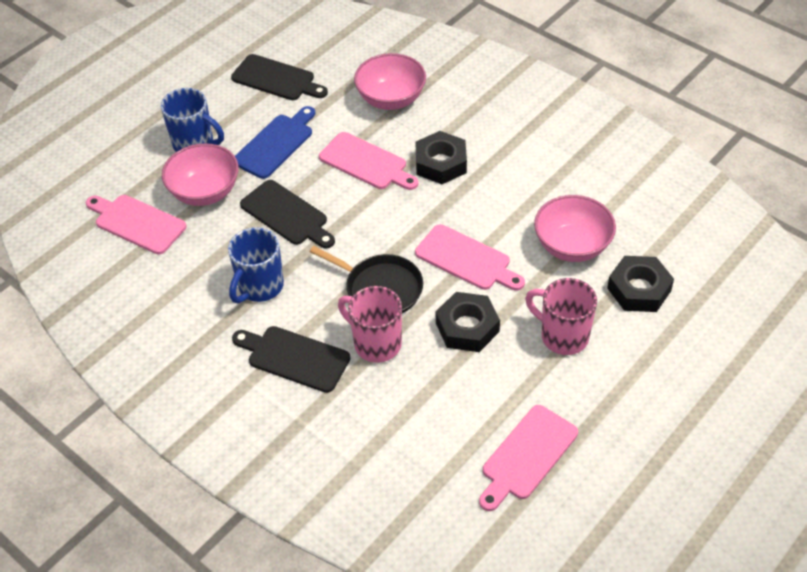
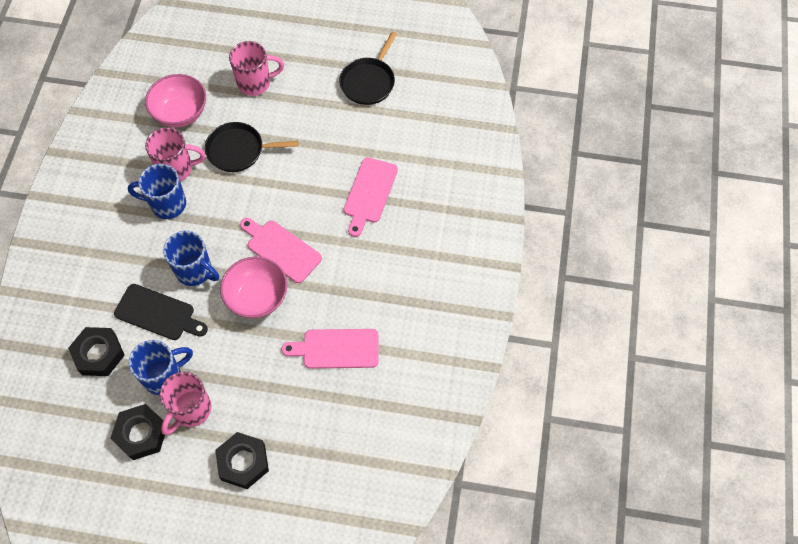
black cutting board: [231,54,328,100] [232,326,350,393] [240,180,335,249] = 3 -> [114,284,208,340] = 1
black pan: [310,246,423,313] = 1 -> [205,122,298,172] [339,32,397,105] = 2
blue cutting board: [235,106,315,179] = 1 -> none = 0
blue mug: [161,88,224,152] [228,227,284,304] = 2 -> [128,164,186,219] [128,340,193,395] [163,231,219,286] = 3
pink bowl: [162,143,239,206] [354,53,426,110] [534,195,616,262] = 3 -> [145,74,206,128] [220,257,288,318] = 2
pink cutting board: [86,195,187,254] [319,132,418,190] [415,224,525,290] [479,405,578,511] = 4 -> [240,218,322,283] [281,329,379,369] [343,157,398,237] = 3
pink mug: [338,286,402,363] [525,278,597,355] = 2 -> [145,127,205,181] [160,372,211,435] [229,41,284,96] = 3

